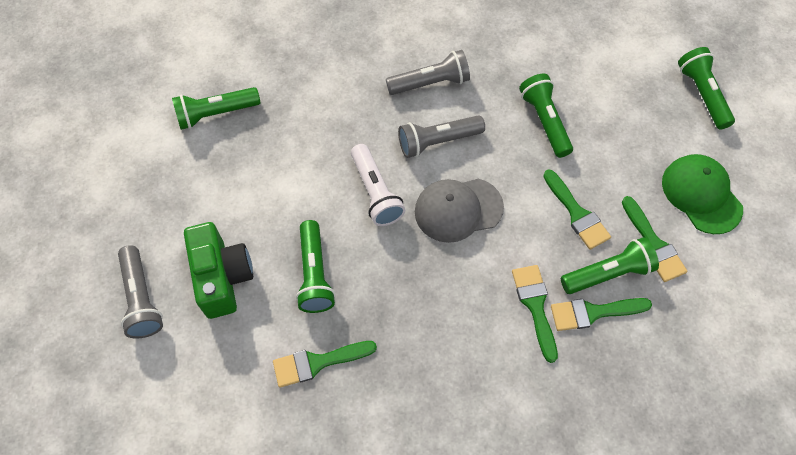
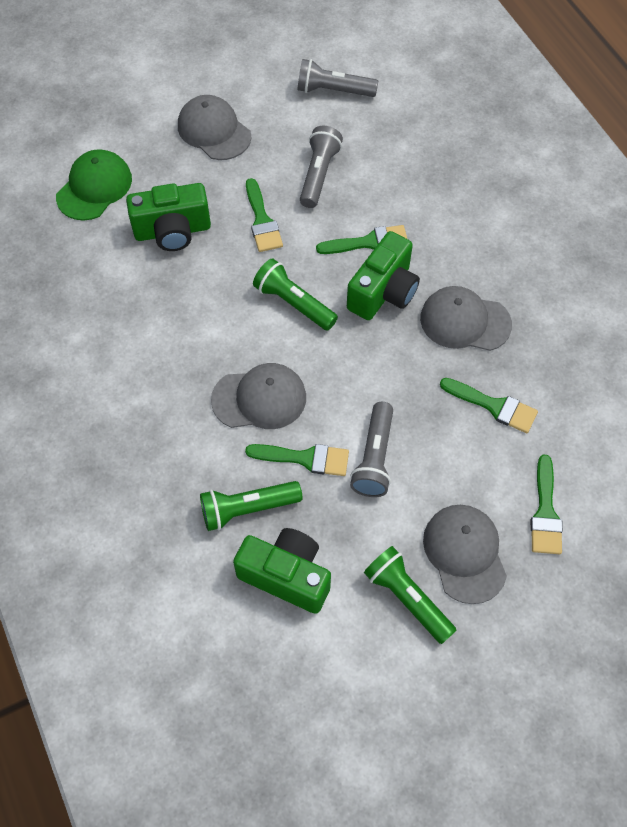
green camera: [184,222,253,319] = 1 -> [126,183,211,251] [233,528,331,614] [347,231,420,320] = 3
green flashlight: [172,87,261,130] [296,220,335,313] [519,73,573,158] [561,237,659,294] [678,47,735,130] = 5 -> [200,481,303,531] [253,258,338,331] [364,546,457,644] = 3
grey cap: [415,179,504,243] = 1 -> [178,95,251,160] [211,363,306,429] [420,286,512,351] [423,505,507,604] = 4
white flashlight: [351,144,405,226] = 1 -> none = 0

